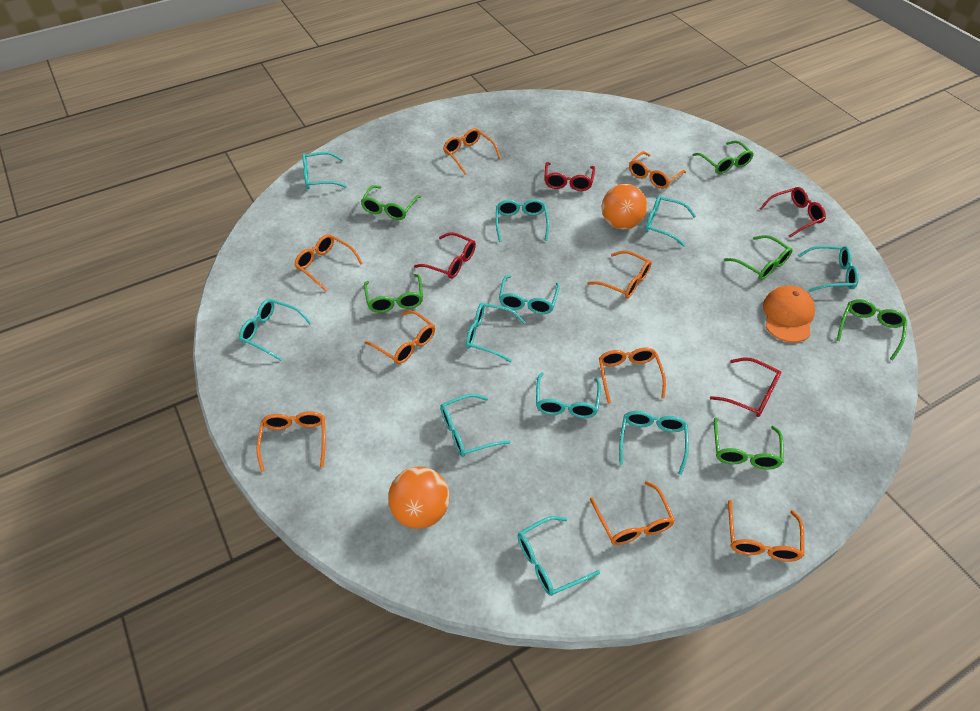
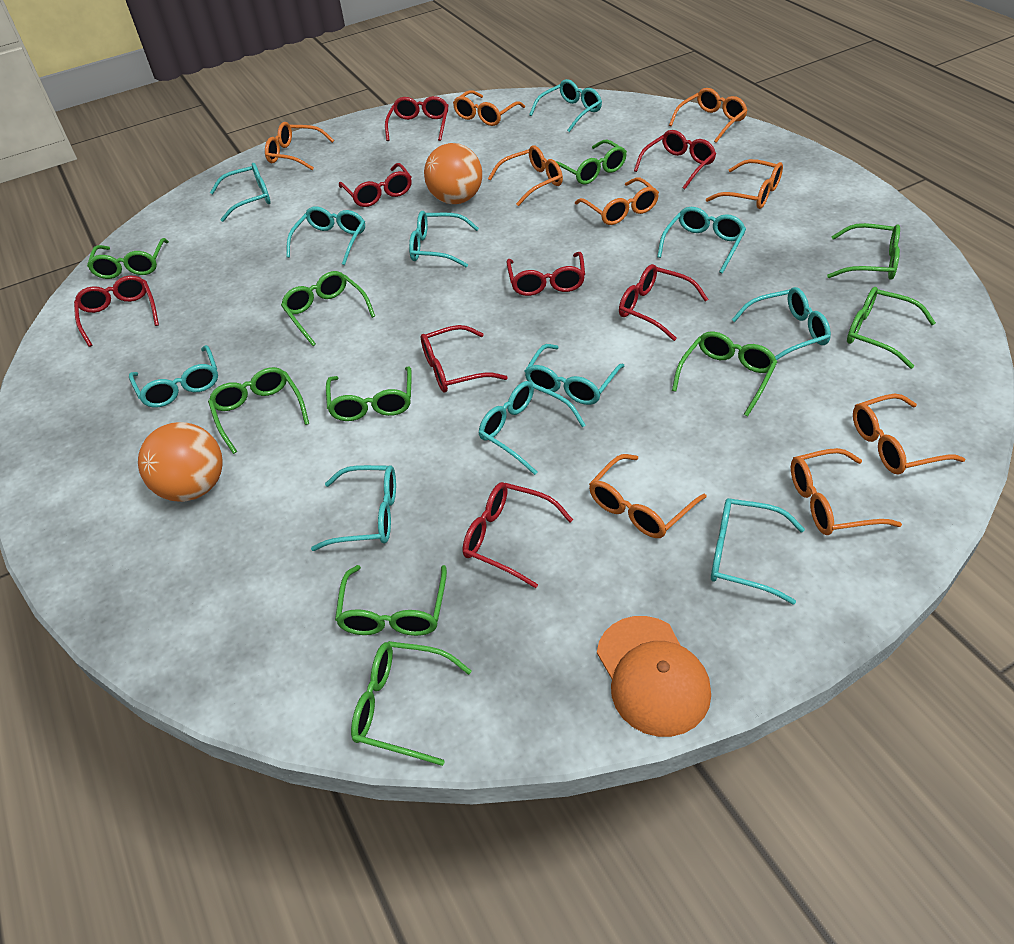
green glasses: [361,185,421,220] [364,274,423,313] [693,141,754,174] [714,417,783,469] [724,235,793,280] [836,299,907,360] = 6 -> [87,238,169,279] [208,367,309,454] [281,271,375,346] [326,366,412,421] [335,565,447,636] [351,641,472,766] [556,140,627,184] [672,331,777,416] [827,223,900,280] [847,287,936,369] = 10
red glasses: [414,232,476,279] [544,162,595,191] [710,357,781,417] [760,187,826,238] = 4 -> [74,276,159,347] [339,163,412,207] [385,96,449,141] [421,325,508,392] [462,482,573,588] [507,252,585,296] [619,264,708,341] [634,130,716,189] = 8

